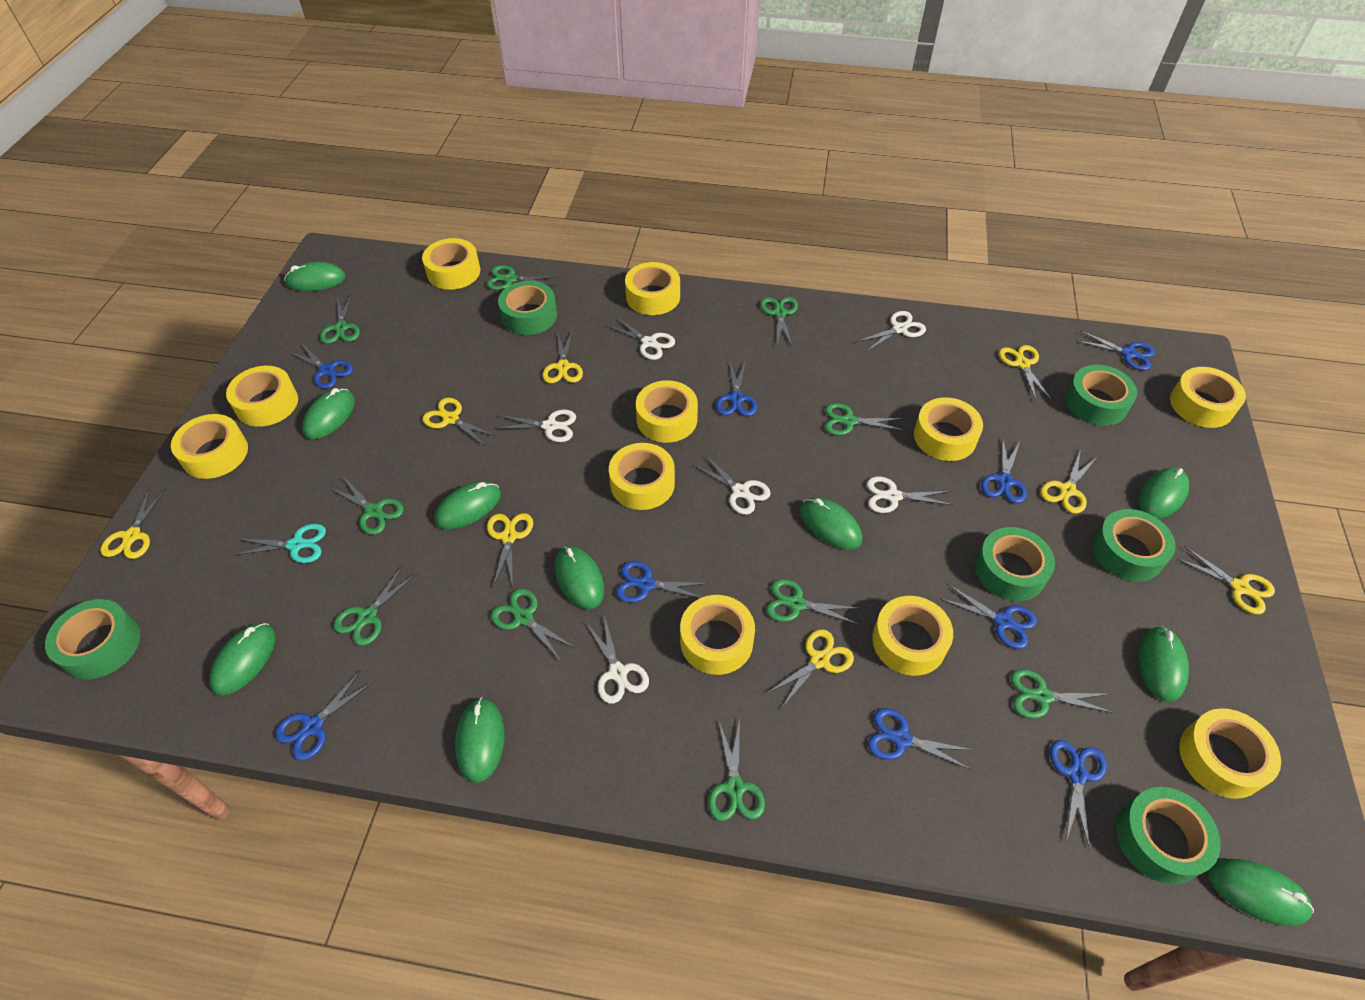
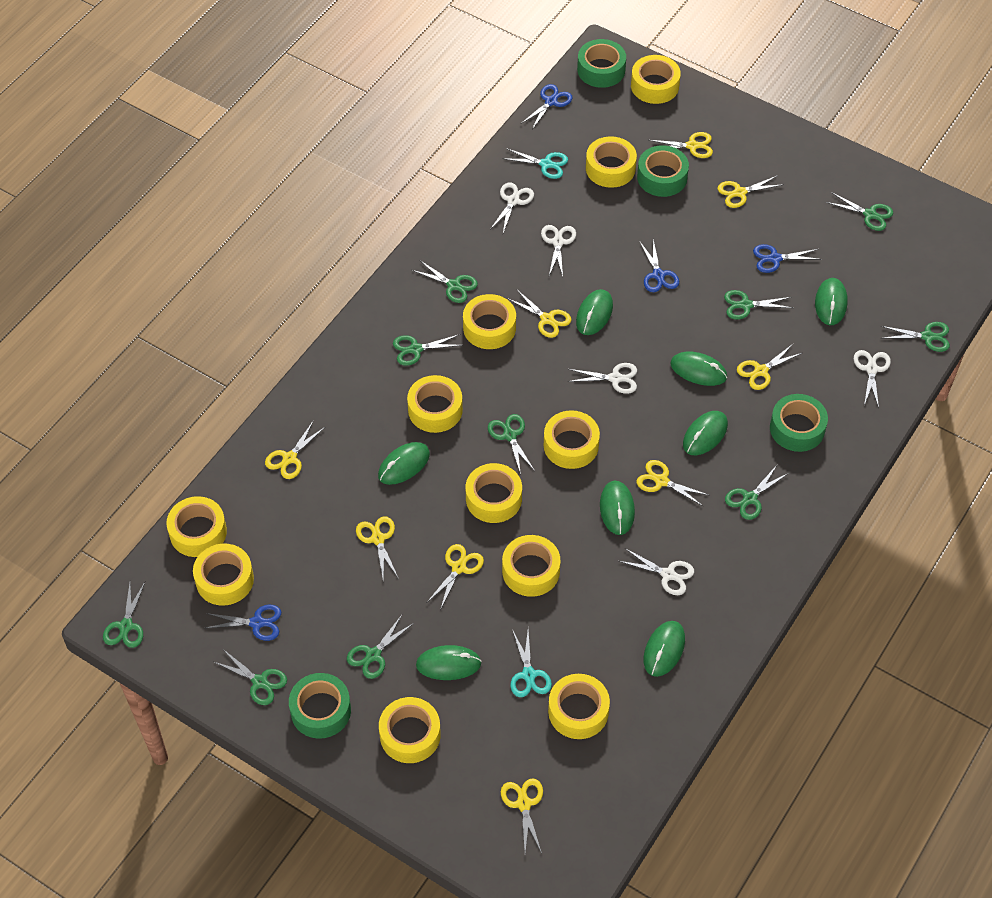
blue scissors: [275,670,373,760] [289,343,353,389] [616,561,709,603] [716,362,757,416] [868,708,973,770] [941,584,1037,649] [981,437,1027,503] [1050,740,1107,849] [1077,331,1155,370] = 9 -> [206,605,281,641] [521,84,572,129] [640,239,679,292] [753,244,822,273] = 4
green mouse: [209,623,276,696] [284,262,346,291] [302,388,355,439] [434,481,501,529] [455,697,505,783] [555,546,604,609] [800,497,862,550] [1138,468,1189,518] [1138,626,1189,702] [1208,859,1314,926] = 10 -> [378,442,430,485] [416,645,482,680] [576,289,613,335] [600,480,635,535] [644,621,685,677] [670,351,727,386] [683,411,728,455] [815,278,848,325] = 8
green tape: [45,599,141,679] [498,281,557,335] [975,527,1055,601] [1065,365,1137,426] [1092,509,1176,582] [1116,787,1221,884] = 6 -> [289,673,351,739] [577,39,626,88] [637,145,689,197] [770,394,828,452] = 4
turquoise scissors: [233,524,326,563] = 1 -> [502,148,568,179] [510,629,552,697] = 2
white scissors: [495,409,576,442] [586,616,649,704] [606,316,675,360] [694,455,771,515] [857,311,926,351] [867,477,953,513] = 6 -> [490,182,534,233] [541,225,576,276] [567,363,637,394] [619,548,694,595] [854,350,891,408] = 5
yellow scissors: [100,487,167,559] [422,398,496,446] [487,513,533,587] [542,330,583,383] [766,629,854,709] [999,345,1051,400] [1041,452,1097,514] [1176,546,1275,614] = 8 -> [265,421,325,479] [356,516,399,579] [427,544,484,610] [501,779,543,853] [507,290,571,338] [637,460,710,506] [649,132,713,158] [718,175,784,208] [737,344,802,390] = 9

